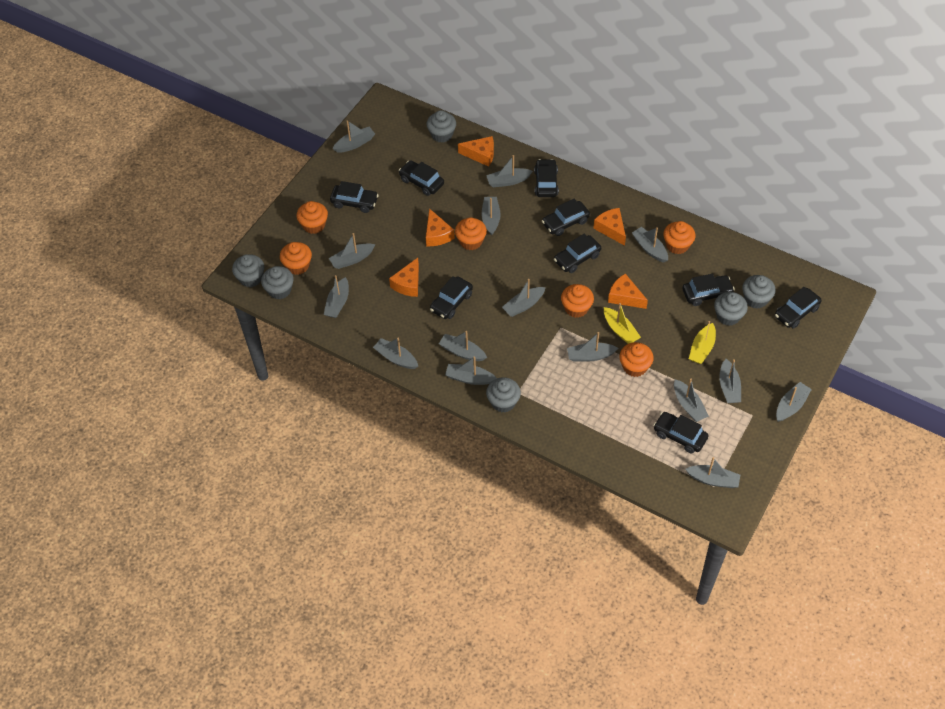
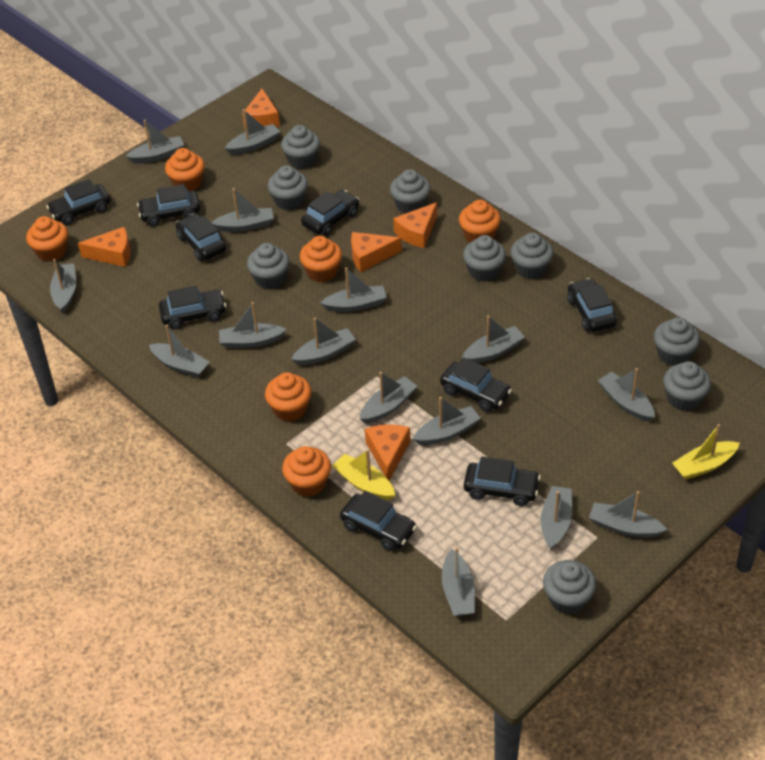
grey cupcake: [232,254,265,287] [261,266,294,299] [426,110,456,143] [486,377,521,413] [714,292,748,326] [742,275,776,308] = 6 -> [247,243,290,289] [268,165,308,210] [281,125,320,169] [390,169,431,214] [463,235,506,282] [510,233,553,279] [543,560,596,614] [654,317,700,366] [663,361,711,411] = 9

